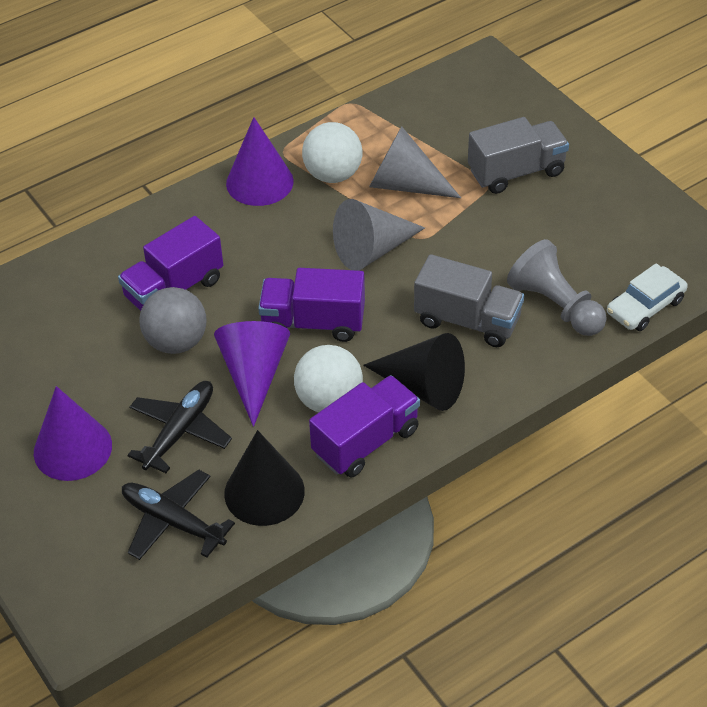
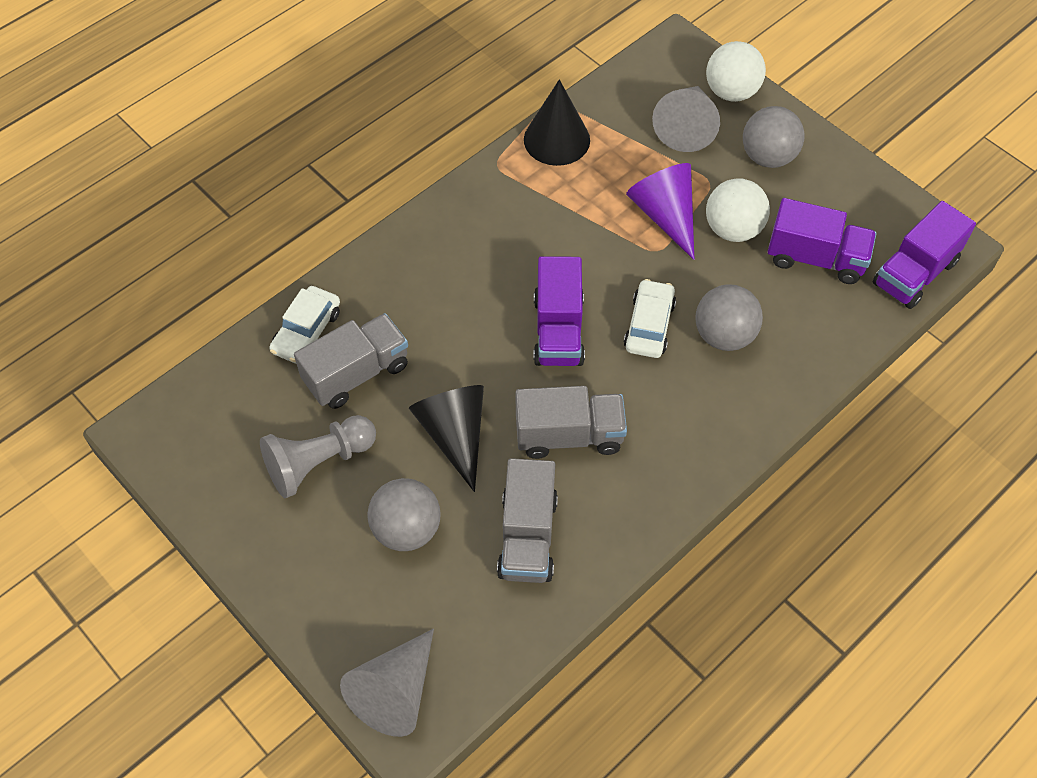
black plane: [122,470,235,560] [127,381,232,473] = 2 -> none = 0
grey ball: [139,287,207,354] = 1 -> [368,478,440,551] [695,285,763,351] [743,106,804,168] = 3
grey truck: [414,254,524,347] [468,117,569,194] = 2 -> [294,313,408,409] [497,458,558,583] [516,386,627,459] = 3
purple cone: [34,386,112,481] [214,321,290,427] [226,117,294,206] = 3 -> [626,163,695,260] = 1
white car: [607,263,688,331] = 1 -> [269,286,340,364] [624,279,676,358] = 2

